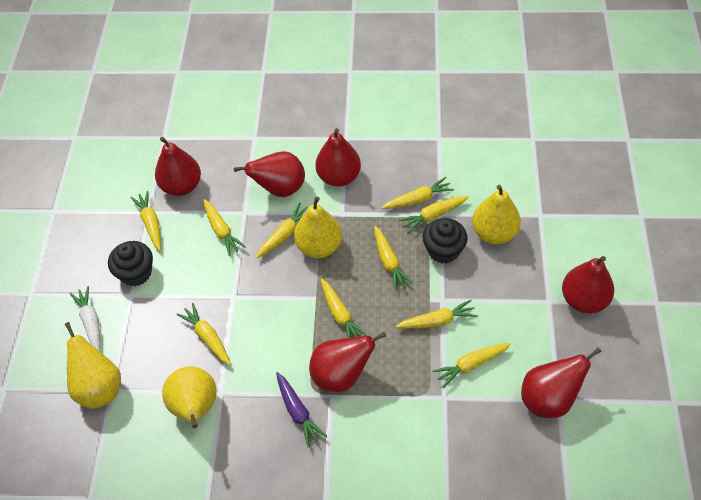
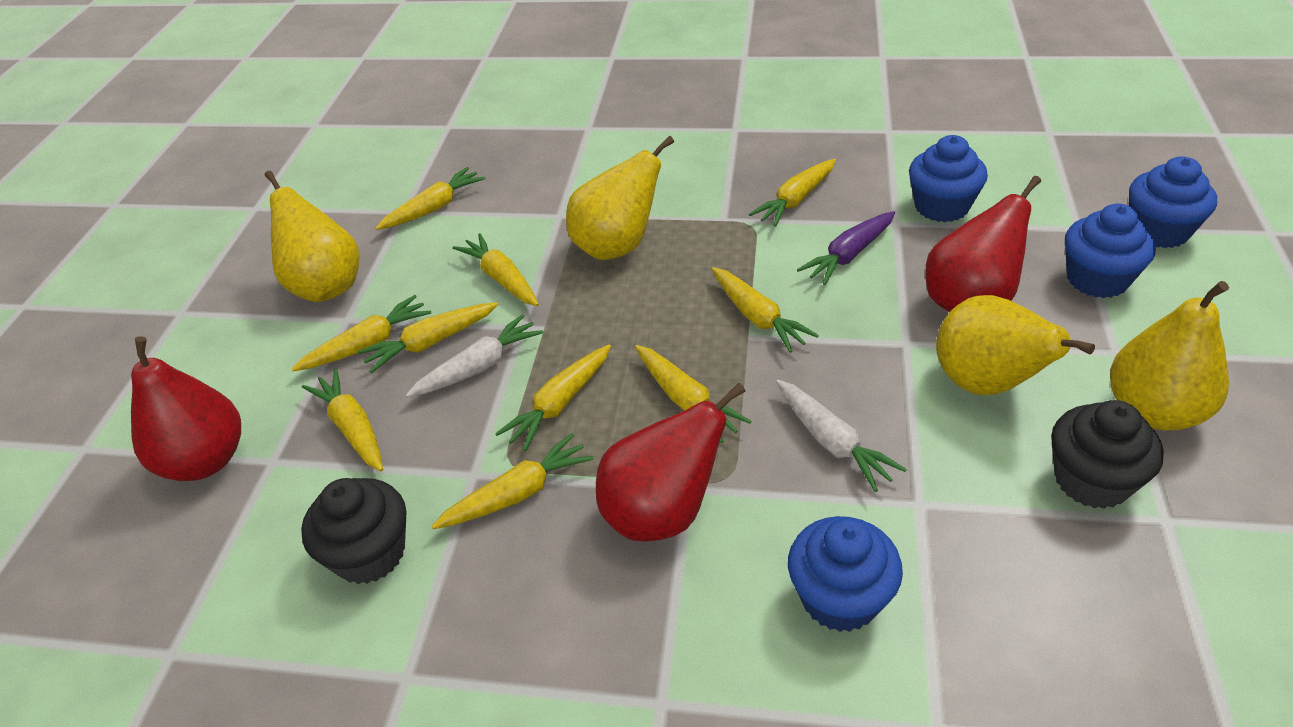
blue cupcake: none = 0 -> [788,516,903,632] [909,135,988,222] [1065,203,1156,298] [1129,156,1217,248] = 4
red pear: [155,137,201,196] [234,151,305,197] [309,332,386,392] [315,128,361,187] [521,347,601,418] [562,256,614,313] = 6 -> [131,336,241,481] [596,383,746,542] [925,176,1041,312] = 3
white carrot: [70,286,100,351] = 1 -> [406,314,543,398] [776,380,907,492] = 2

